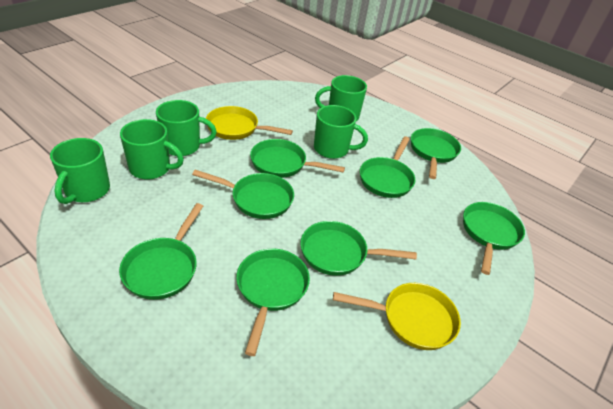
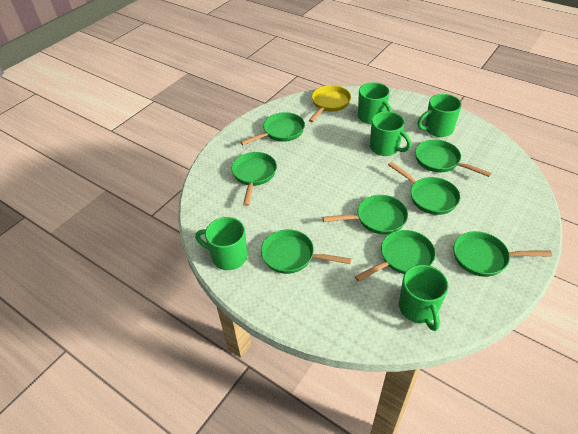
yellow pan: [206,106,293,140] [333,283,461,350] = 2 -> [308,85,351,122] = 1

